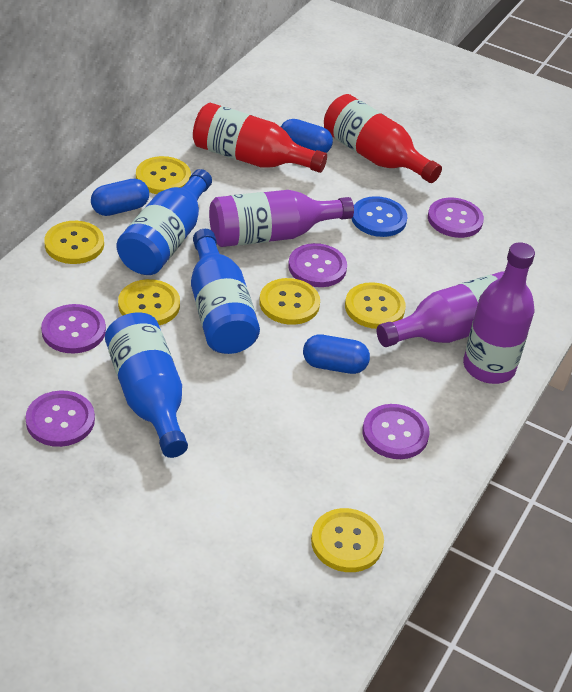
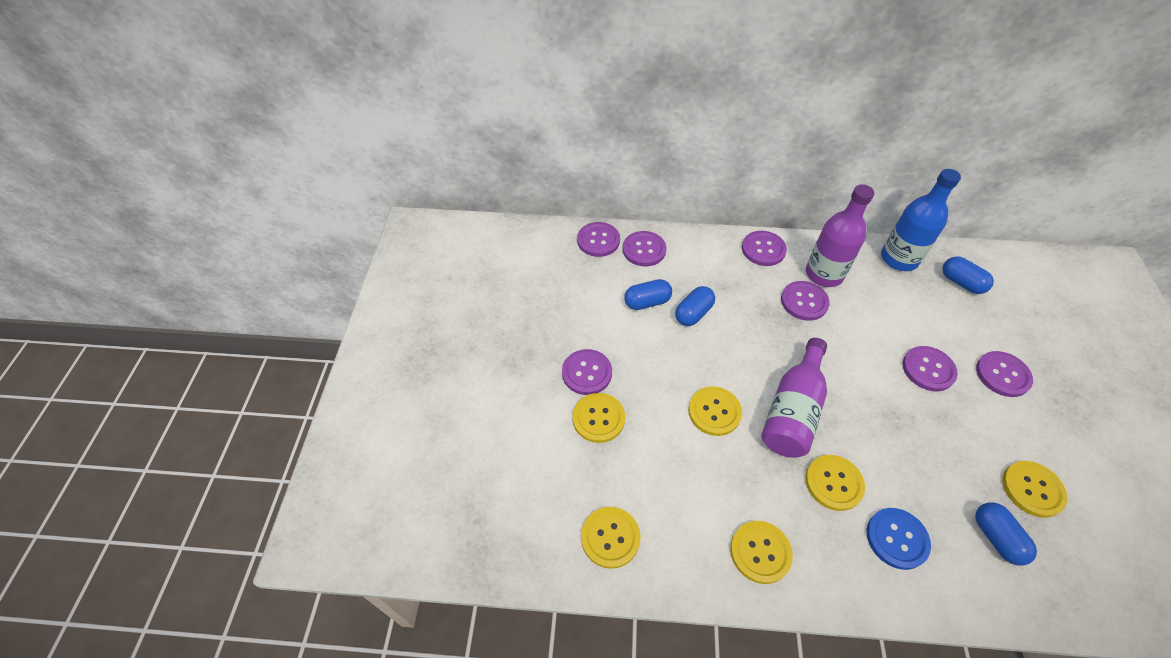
blue bottle: [105,312,188,458] [117,169,212,275] [191,229,260,354] = 3 -> [881,169,961,271] = 1
blue capsule: [91,179,149,216] [281,119,333,153] [303,335,370,374] = 3 -> [624,279,672,310] [675,286,715,326] [942,256,994,294] [975,502,1037,566] = 4
purple bottle: [209,190,354,247] [377,271,504,347] [463,242,535,384] = 3 -> [761,338,827,458] [806,184,874,287] = 2
purple button: [25,391,95,447] [41,304,106,353] [288,243,347,287] [362,404,430,459] [428,198,484,238] = 5 -> [562,349,612,395] [577,222,620,257] [623,231,666,266] [742,231,787,266] [781,281,830,321] [903,346,958,391] [976,351,1033,397] = 7
red bottle: [193,103,327,173] [324,94,442,183] = 2 -> none = 0

